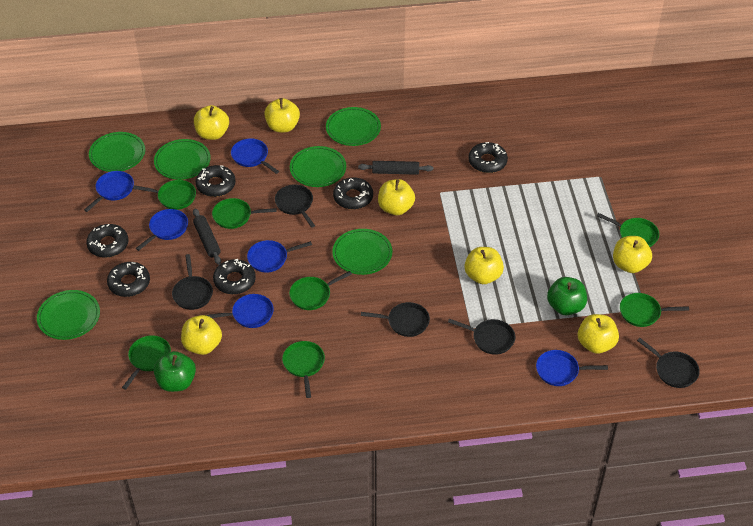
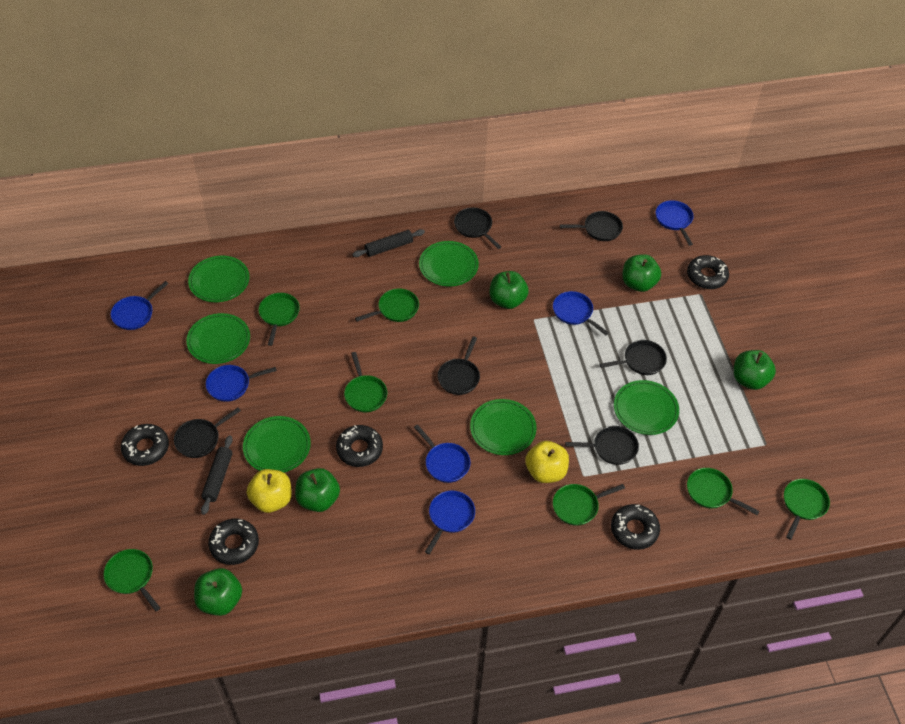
black donut: [86,224,128,258] [107,262,150,297] [196,165,236,197] [213,259,256,294] [333,177,373,210] [468,142,508,173] = 6 -> [121,424,169,466] [208,518,259,565] [336,425,383,467] [611,504,660,550] [687,255,729,289] = 5
black pan: [172,254,213,310] [275,185,315,228] [361,302,430,337] [448,319,515,355] [637,338,700,388] = 5 -> [174,408,241,458] [437,336,480,395] [454,208,501,249] [560,211,623,241] [565,426,639,465] [600,340,667,375] = 6
green apple: [154,351,196,392] [547,277,587,315] = 2 -> [194,568,242,616] [295,468,340,512] [490,271,529,309] [622,254,661,292] [734,350,776,390] = 5
yellow apple: [181,315,222,355] [194,105,229,140] [264,98,300,132] [378,179,415,215] [464,247,504,284] [578,314,619,354] [613,236,652,273] = 7 -> [247,469,292,513] [525,441,569,483] = 2

